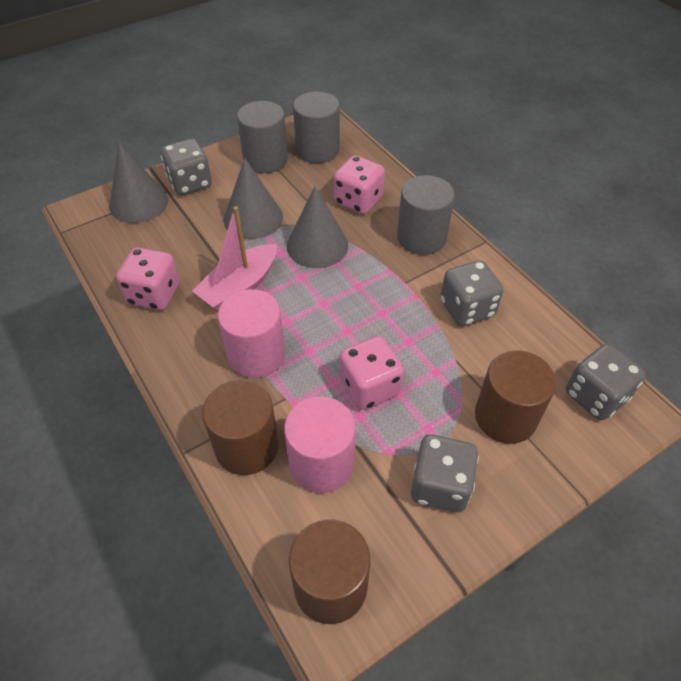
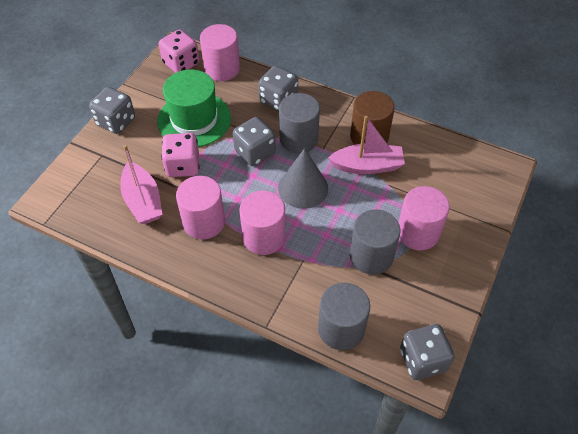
brown cylinder: [202,380,279,475] [289,520,370,624] [475,350,556,444] = 3 -> [350,91,395,145] = 1
green hat: none = 0 -> [157,69,231,147] = 1
grey cone: [109,143,168,223] [224,158,283,239] [287,186,348,268] = 3 -> [278,148,328,209] = 1
pink boat: [192,206,277,311] = 1 -> [120,145,163,224] [328,116,405,174] = 2
pink cylinder: [218,289,285,378] [284,396,356,493] = 2 -> [176,176,225,239] [200,24,240,81] [239,191,286,255] [398,186,450,250] = 4
pink dice: [116,247,180,310] [334,156,385,214] [339,336,404,410] = 3 -> [159,30,199,73] [161,133,200,177] = 2

